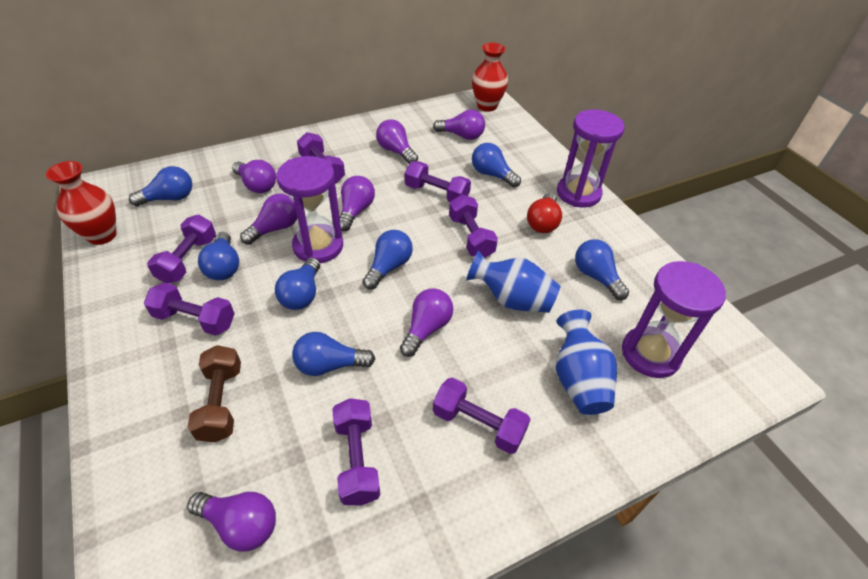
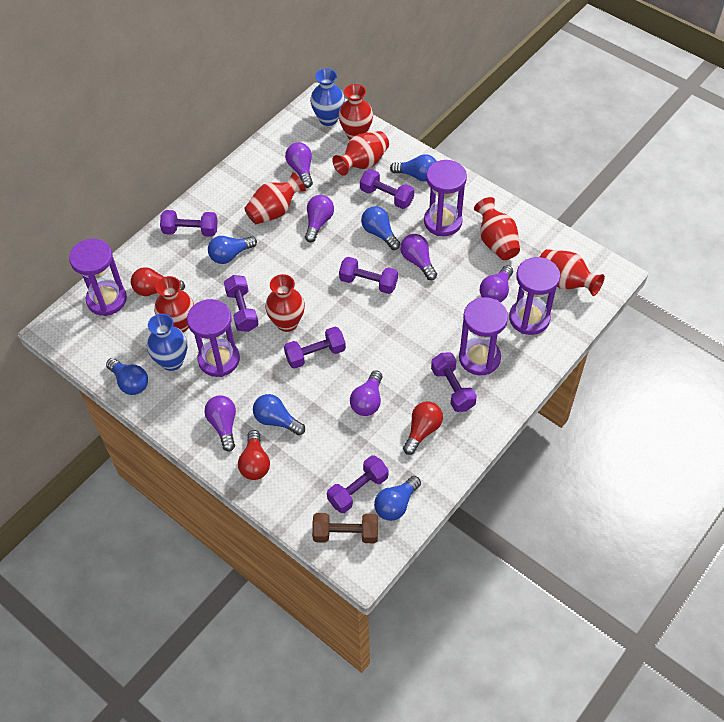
blue light bulb: [129,166,192,206] [198,232,239,280] [275,258,320,310] [292,332,375,376] [363,230,413,290] [472,143,521,188] [575,239,629,300] = 7 -> [106,358,148,395] [208,236,257,264] [253,394,305,435] [361,206,400,250] [374,476,421,521] [390,154,437,182] = 6
purple hourglass: [276,156,343,263] [557,110,624,207] [622,261,726,378] = 3 -> [69,239,127,316] [187,299,240,377] [424,160,467,236] [459,297,508,376] [509,257,560,335] = 5
purple light bulb: [187,492,276,552] [232,160,276,193] [240,194,298,245] [340,176,375,231] [376,119,418,164] [400,289,453,357] [433,110,485,140] = 7 -> [204,395,236,452] [285,142,313,188] [305,195,334,242] [350,370,382,416] [400,234,437,280] [480,265,513,302] = 6
red light bulb: [527,193,562,233] = 1 -> [131,267,185,296] [238,430,270,480] [403,401,443,455] = 3
red vase: [46,161,117,245] [472,43,508,112] = 2 -> [154,276,194,332] [244,172,306,224] [265,274,305,332] [332,131,389,176] [338,84,373,140] [474,197,520,260] [540,249,605,296] = 7

